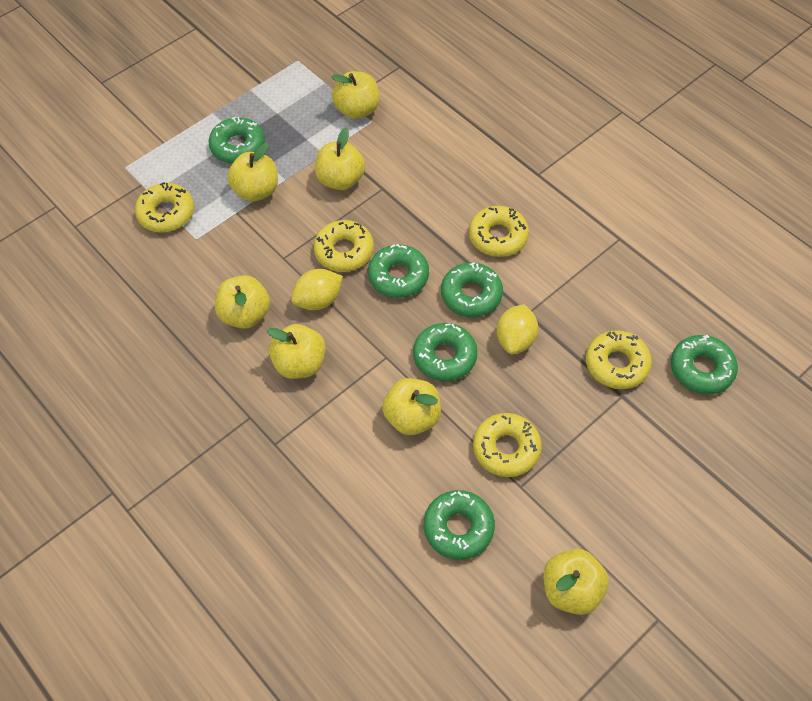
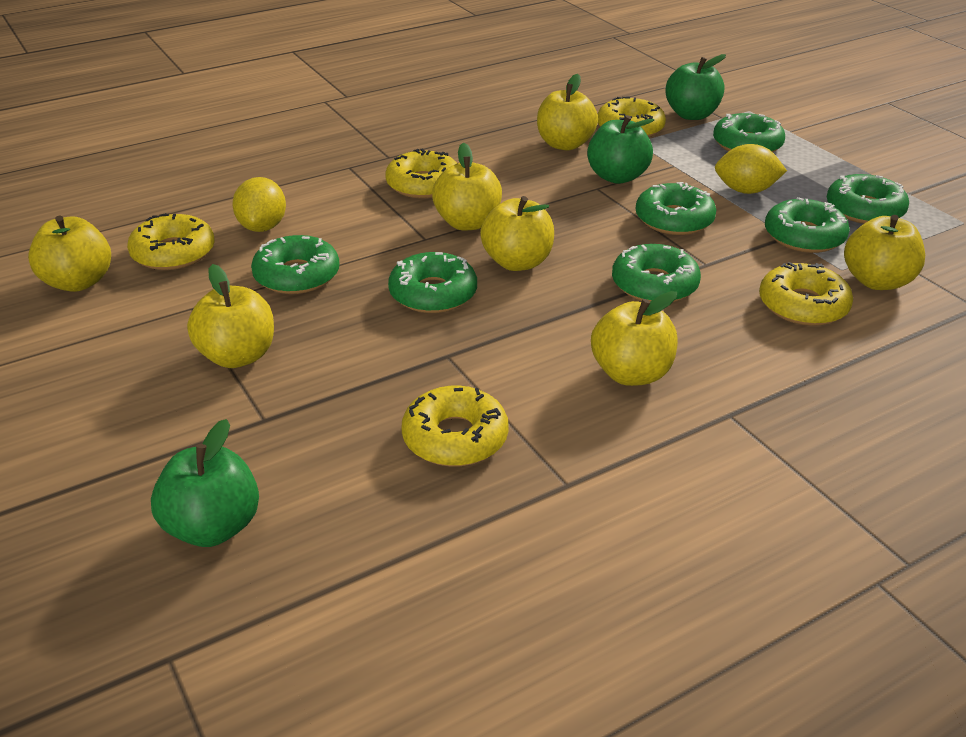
green apple: none = 0 -> [151,419,259,547] [587,115,654,184] [665,54,726,120] = 3
green donut: [209,117,265,163] [368,244,429,298] [413,323,478,381] [424,490,495,560] [441,262,503,317] [671,334,738,394] = 6 -> [251,235,339,294] [388,252,477,313] [612,244,701,302] [635,182,716,235] [713,113,785,152] [765,197,850,253] [827,174,909,224] = 7

